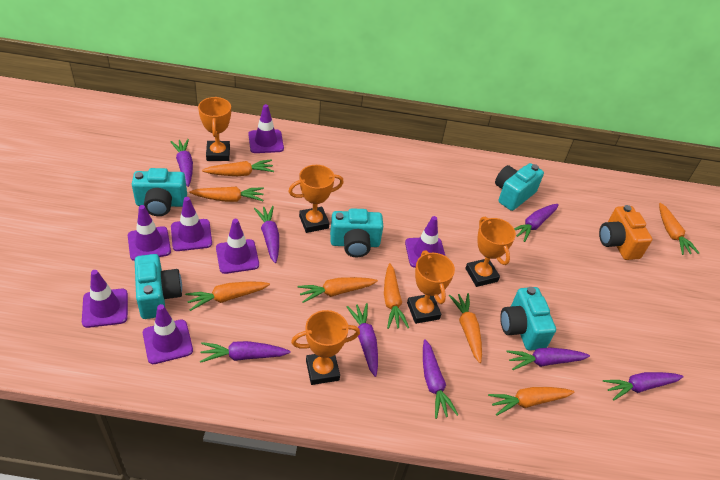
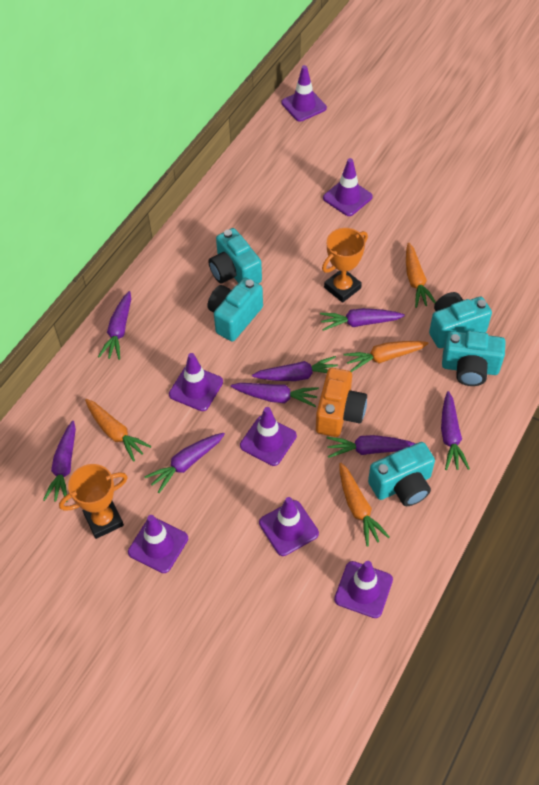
orange carrot: [185,282,270,311] [190,187,264,202] [202,159,274,176] [297,277,378,303] [384,263,409,329] [449,293,482,363] [488,387,574,416] [659,203,699,255] = 8 -> [85,399,151,462] [339,463,390,547] [344,341,429,372] [406,243,436,308] = 4
orange trophy: [198,97,231,161] [288,165,344,233] [291,310,360,385] [407,250,455,324] [465,217,516,287] = 5 -> [59,464,128,539] [322,228,368,303] = 2

